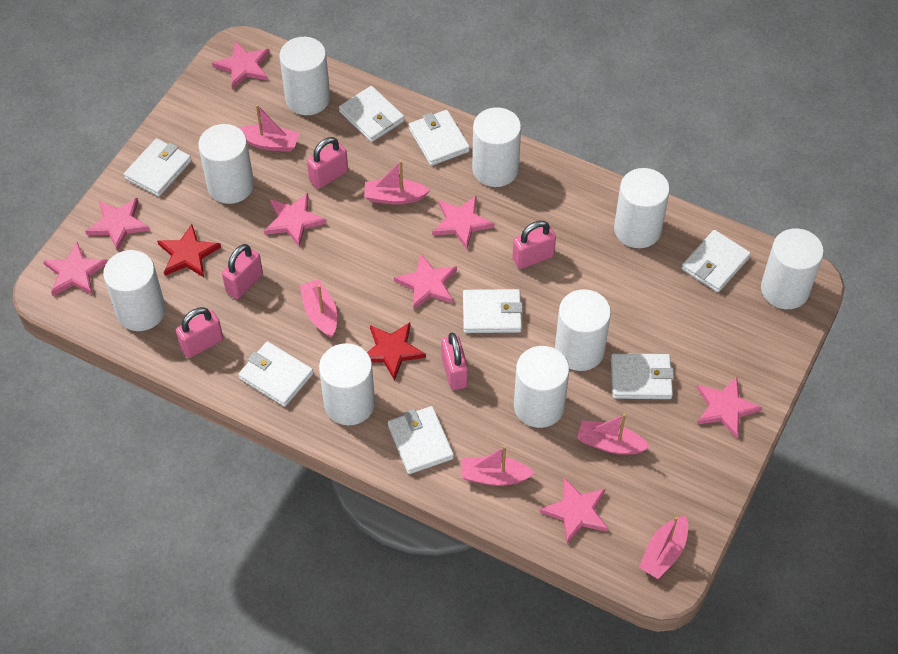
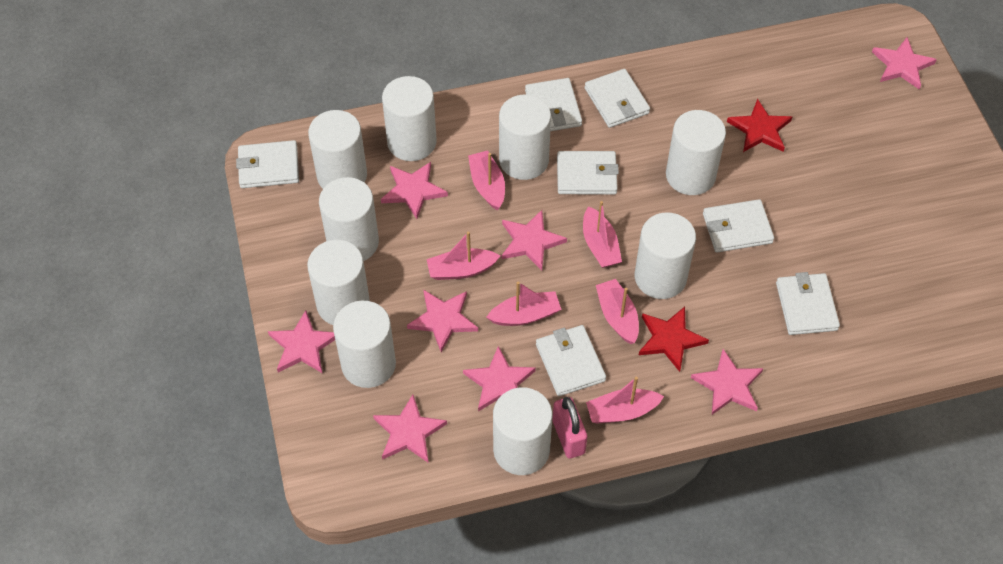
pink padlock: [176,307,223,358] [222,244,263,299] [307,137,348,189] [441,333,468,390] [512,221,556,269] = 5 -> [552,397,587,459] = 1
white wallet: [124,138,191,197] [238,341,313,407] [339,86,404,142] [388,406,454,474] [409,110,470,166] [463,289,523,333] [611,353,674,399] [681,230,751,292] = 8 -> [236,140,299,188] [525,78,582,131] [536,325,606,396] [557,151,619,194] [585,69,650,128] [703,199,774,252] [776,272,840,335] = 7

